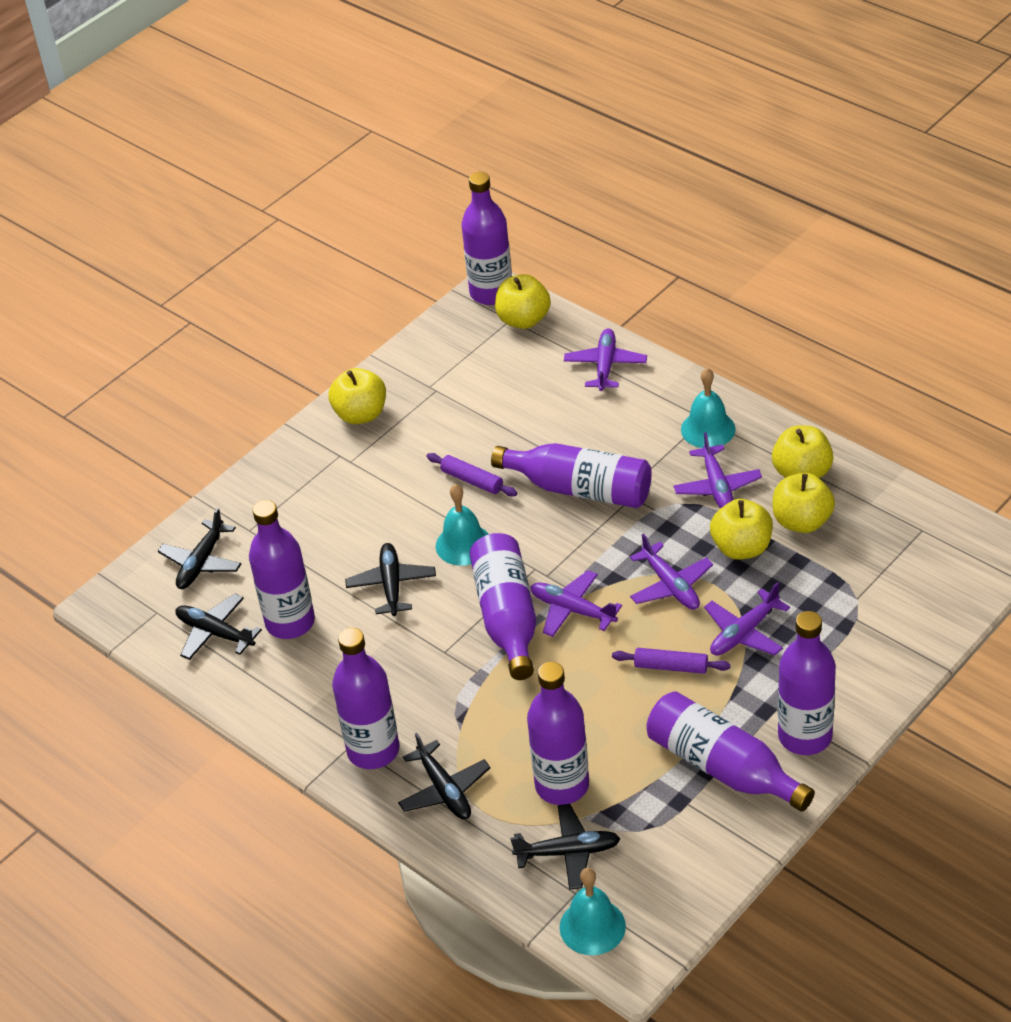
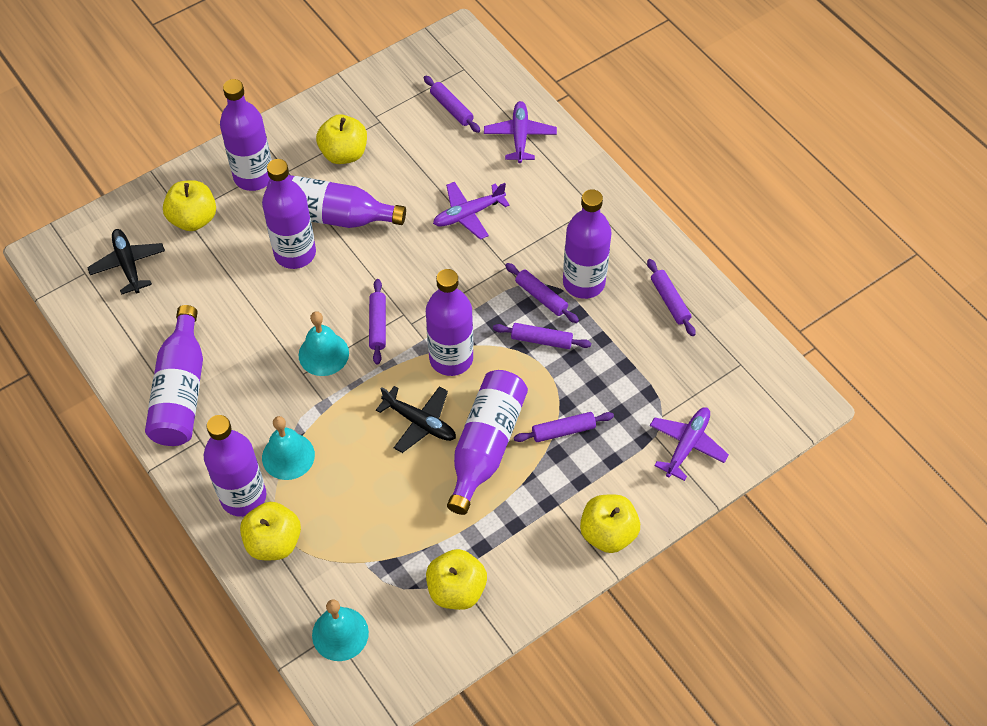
black plane: [158,508,241,589] [175,594,262,660] [345,543,436,616] [398,733,491,819] [510,804,621,890] = 5 -> [87,229,165,295] [376,386,456,453] = 2
purple plane: [530,570,622,637] [564,328,647,391] [630,534,713,610] [673,432,762,509] [704,582,790,656] = 5 -> [433,182,510,240] [484,101,557,163] [650,407,729,481] = 3
purple rolling pin: [427,453,517,496] [612,648,731,674] = 2 -> [369,279,386,365] [424,76,480,133] [493,323,591,349] [505,263,579,323] [514,412,614,442] [647,259,696,336] = 6

